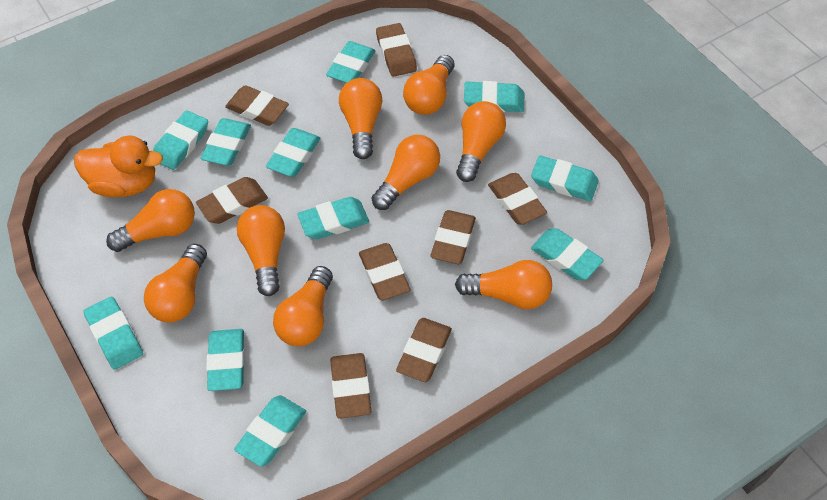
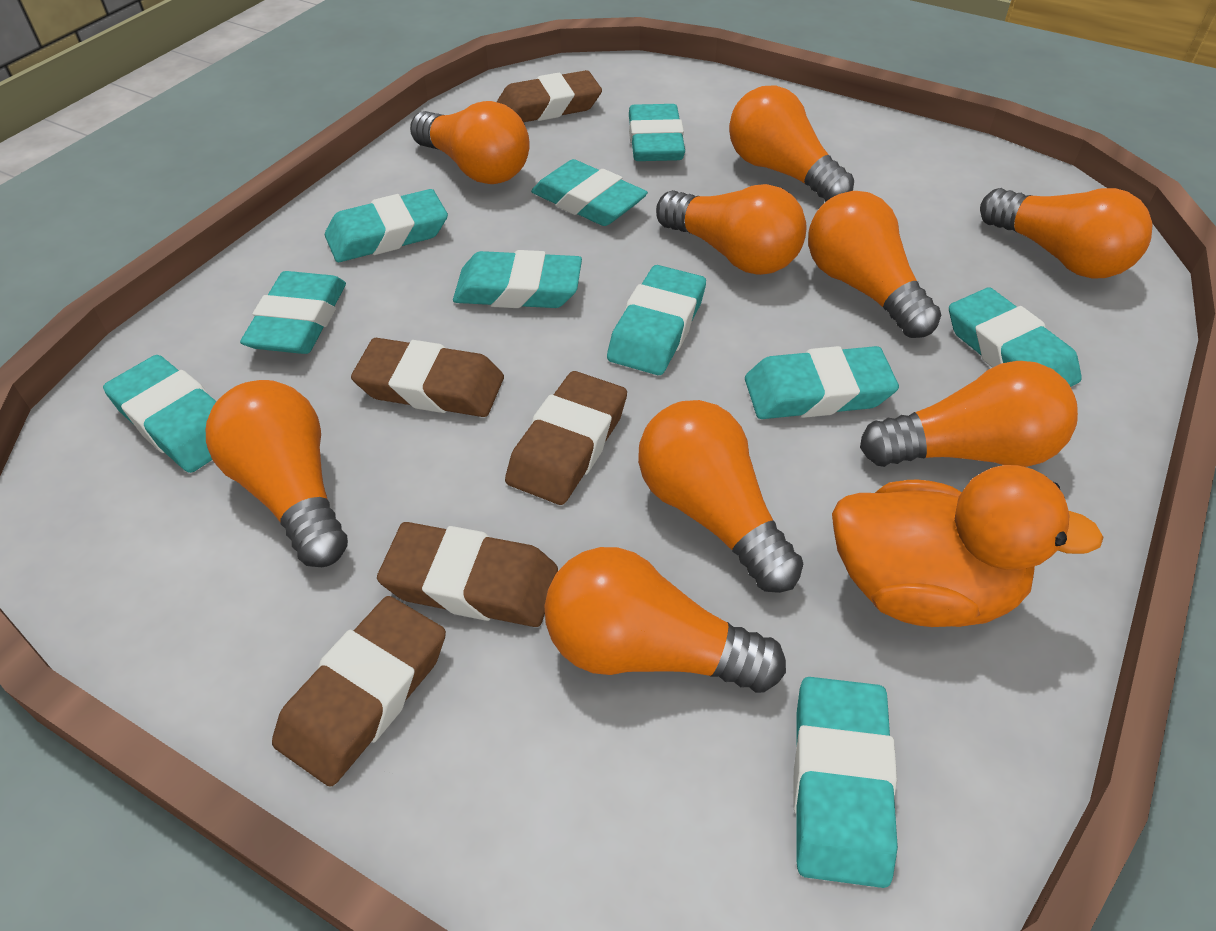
brown eraser: [196,177,268,224] [225,85,289,126] [331,353,371,419] [359,243,410,301] [376,23,417,77] [396,318,452,382] [430,210,476,264] [488,173,547,225] = 8 -> [272,596,446,787] [351,338,504,417] [377,522,558,627] [497,70,602,122] [505,371,627,505] = 5
turquoise eraser: [83,297,143,370] [153,110,208,170] [200,118,251,166] [206,329,245,391] [234,395,306,467] [266,128,321,177] [297,197,369,239] [326,41,375,83] [464,81,524,112] [531,155,599,201] [531,228,604,280] = 11 -> [103,355,217,473] [240,271,346,354] [325,189,448,262] [453,250,582,308] [531,159,648,226] [607,265,706,375] [629,104,685,161] [745,346,899,419] [794,677,898,888] [949,287,1082,387] = 10

